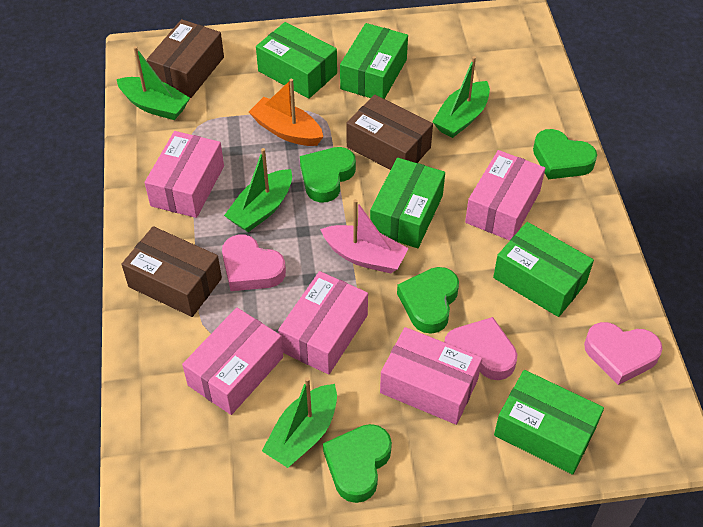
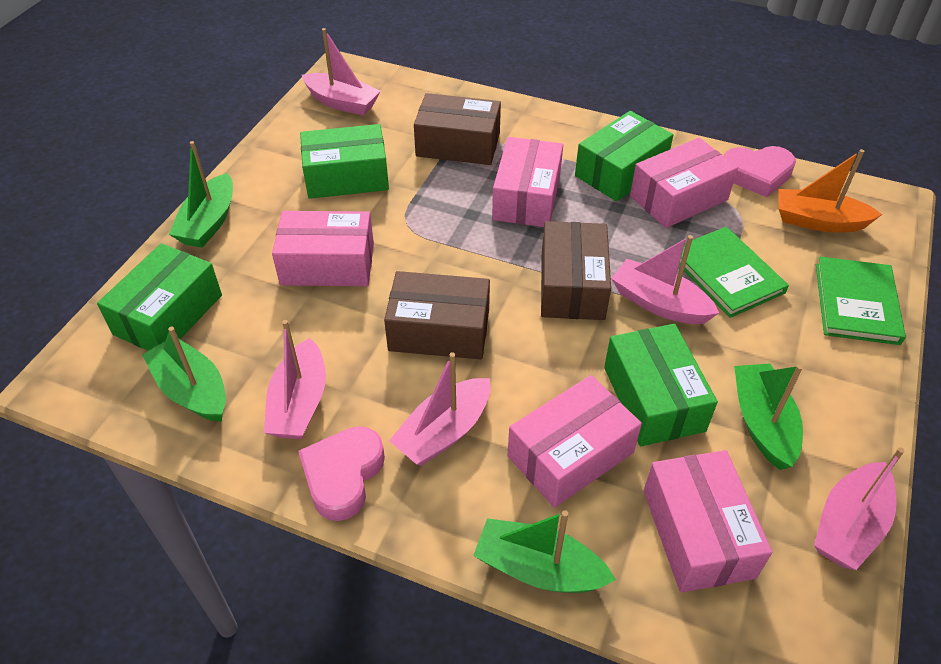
green book: none = 0 -> [679,227,789,318] [816,257,906,345] = 2
green box: [256,22,337,99] [340,23,408,99] [370,158,445,248] [493,222,594,317] [494,370,604,475] = 5 -> [97,243,222,351] [300,124,389,199] [575,111,673,201] [604,324,718,446] = 4
green heart: [300,147,356,203] [323,424,392,503] [397,267,459,334] [533,129,597,179] = 4 -> none = 0
pink boat: [320,199,409,274] = 1 -> [264,320,326,439] [302,28,381,116] [389,352,490,466] [611,235,719,324] [814,447,904,570] = 5
pink heart: [222,234,286,291] [444,317,517,380] [584,322,663,385] = 3 -> [298,426,385,521] [724,146,796,197] = 2

